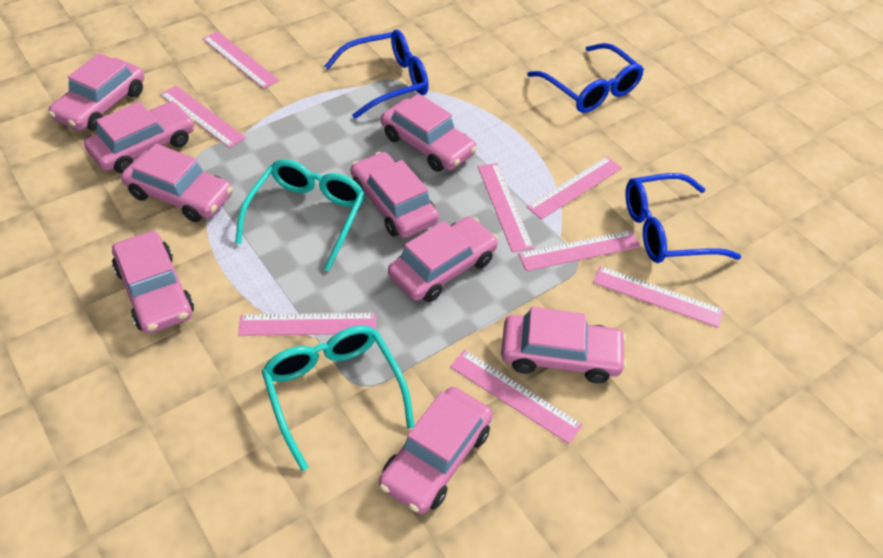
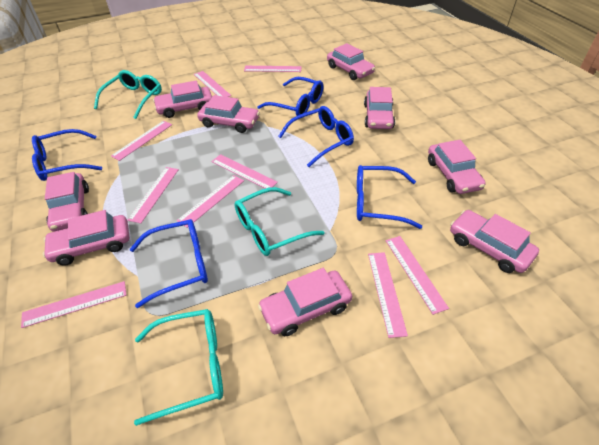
blue glasses: [324,30,429,119] [527,43,644,113] [625,173,741,263] = 3 -> [32,129,102,181] [130,219,208,308] [258,77,323,116] [278,106,354,167] [357,165,422,229] = 5
pink ruler: [160,85,246,148] [202,31,279,89] [238,313,376,336] [450,350,583,444] [478,163,534,253] [518,230,641,271] [526,157,622,220] [593,266,724,328] = 8 -> [21,281,127,328] [111,121,172,161] [127,167,179,223] [177,175,244,228] [194,71,231,97] [211,154,278,189] [244,66,302,72] [368,252,408,338] [386,236,449,315] = 9
turquoise glasses: [235,159,365,272] [262,326,414,471] = 2 -> [94,70,162,119] [134,309,223,426] [234,187,325,256] = 3

